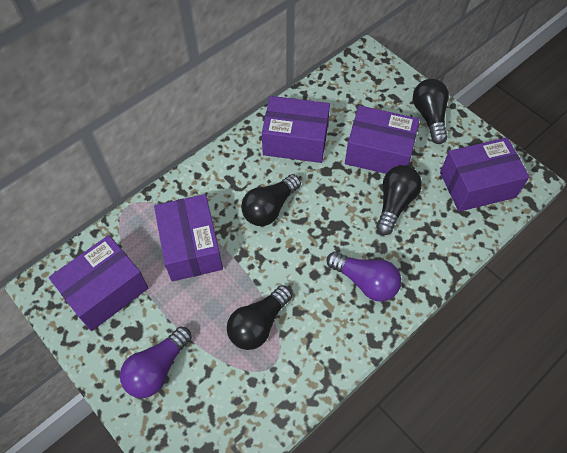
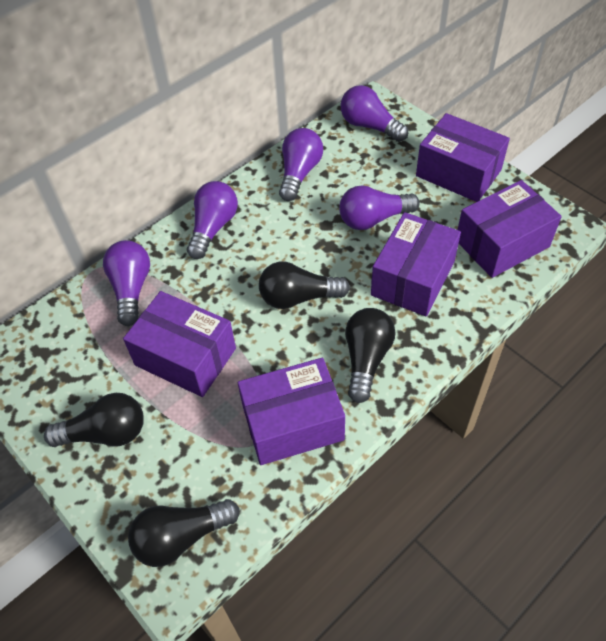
purple light bulb: [120,327,192,398] [327,252,401,302] = 2 -> [103,240,150,326] [187,181,238,259] [279,128,323,201] [339,185,420,230] [341,85,408,142] = 5

